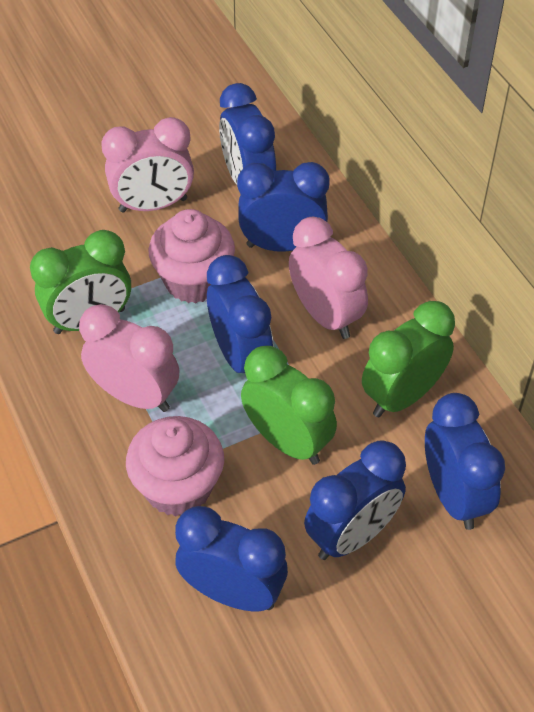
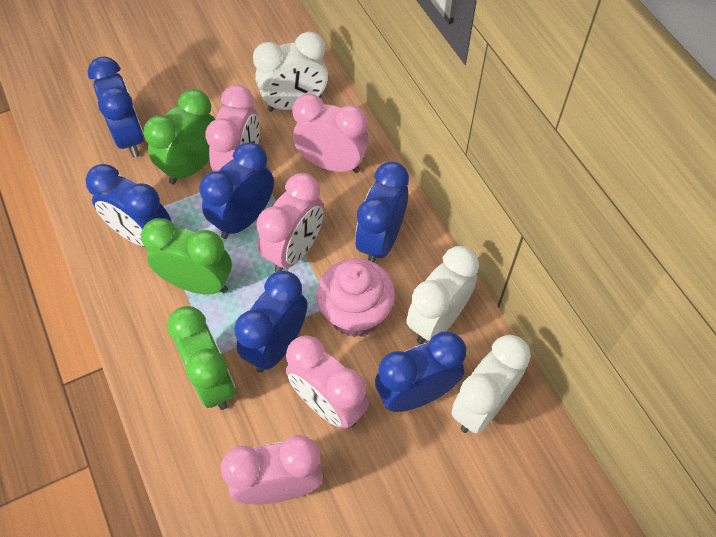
pink clock: [79,304,179,412] [101,117,194,213] [289,217,368,339] = 3 -> [205,85,260,172] [221,435,323,505] [257,173,324,272] [286,335,369,429] [292,94,369,173] = 5
pink cupcake: [126,416,224,517] [149,209,235,303] = 2 -> [316,258,395,337] = 1
white clock: none = 0 -> [253,32,328,112] [406,246,479,344] [451,335,531,434] = 3

